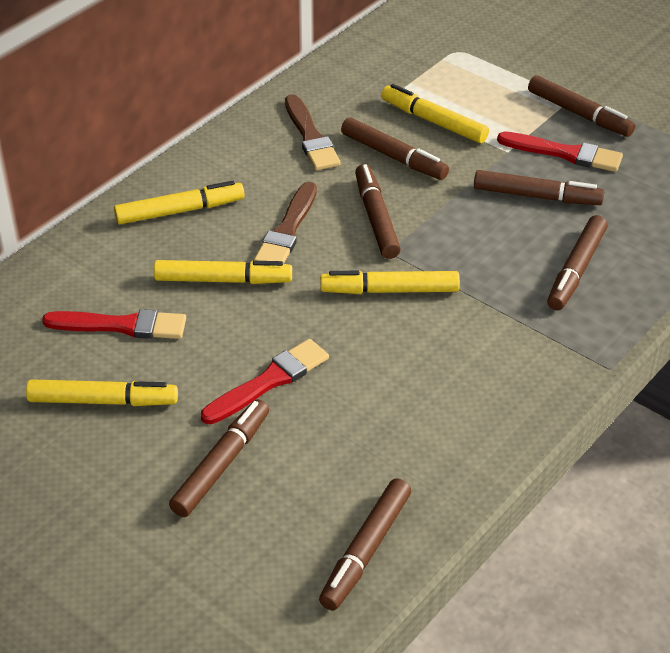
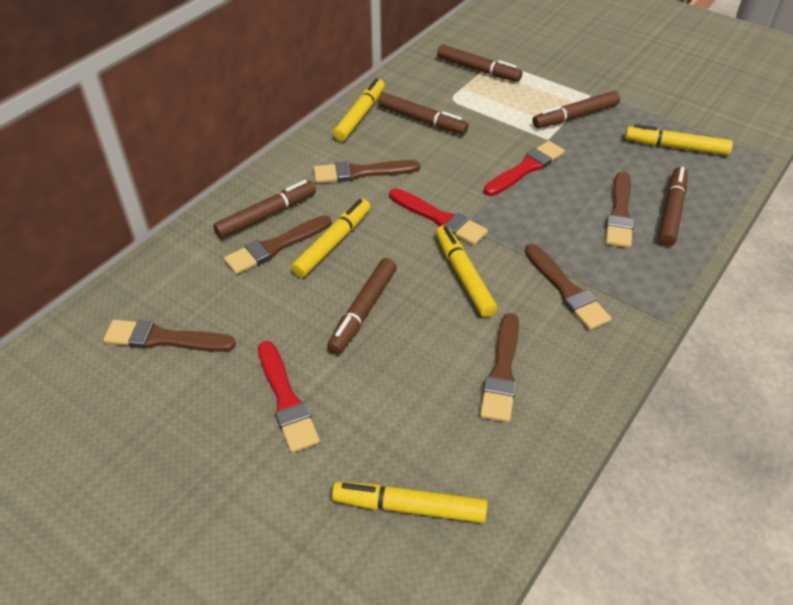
brown brush: [254,182,317,264] [285,94,341,170] = 2 -> [103,320,236,352] [224,215,332,274] [314,160,420,183] [480,313,519,423] [525,244,611,330] [605,172,634,248] = 6
brown marker: [169,399,269,517] [319,478,411,610] [341,117,449,180] [355,164,401,259] [474,170,604,205] [528,75,635,137] [547,215,608,310] = 7 -> [213,180,316,239] [327,258,397,355] [378,93,469,135] [437,45,522,82] [532,91,620,128] [658,167,688,247] = 6

